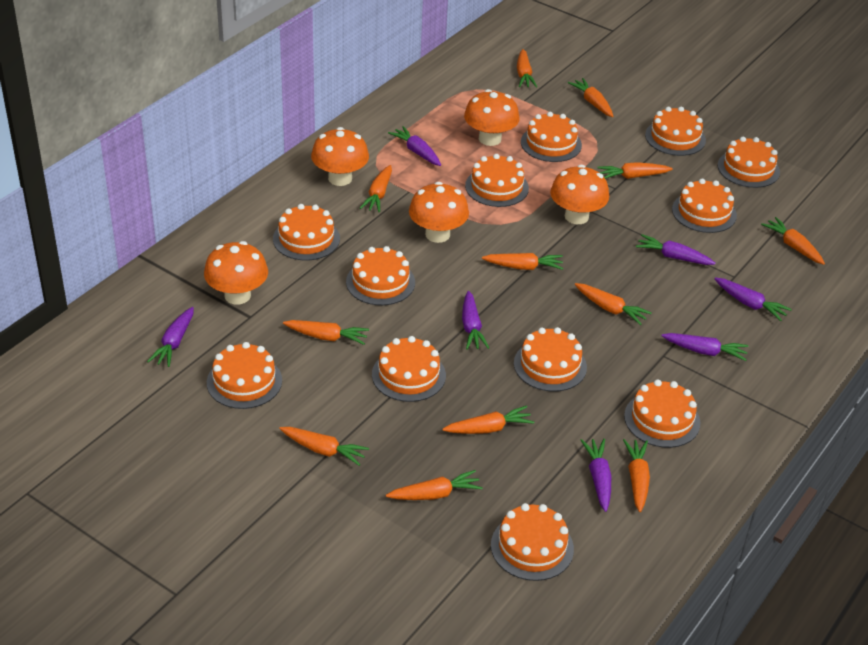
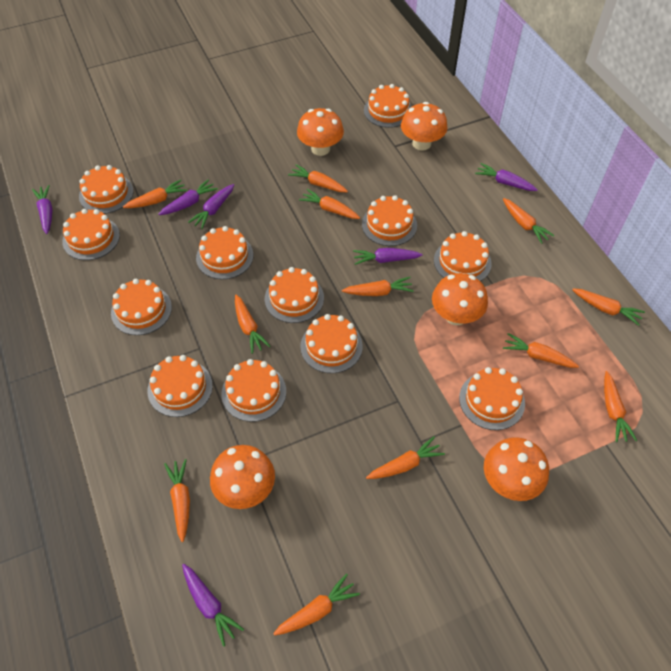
purple carrot: [147,307,194,367] [388,126,441,166] [462,291,489,350] [581,439,611,512] [636,234,716,265] [662,333,748,361] [714,278,792,321] = 7 -> [32,185,52,234] [158,179,218,215] [182,564,244,647] [188,184,234,229] [353,248,423,265] [475,163,538,191] = 6

